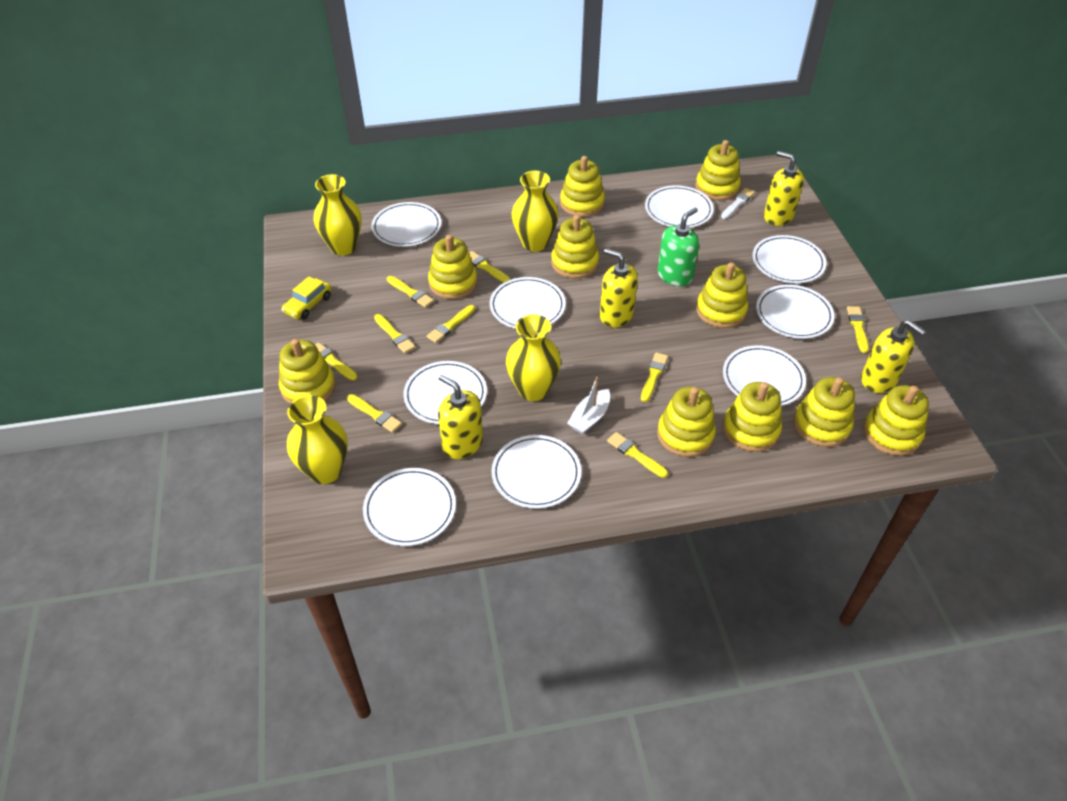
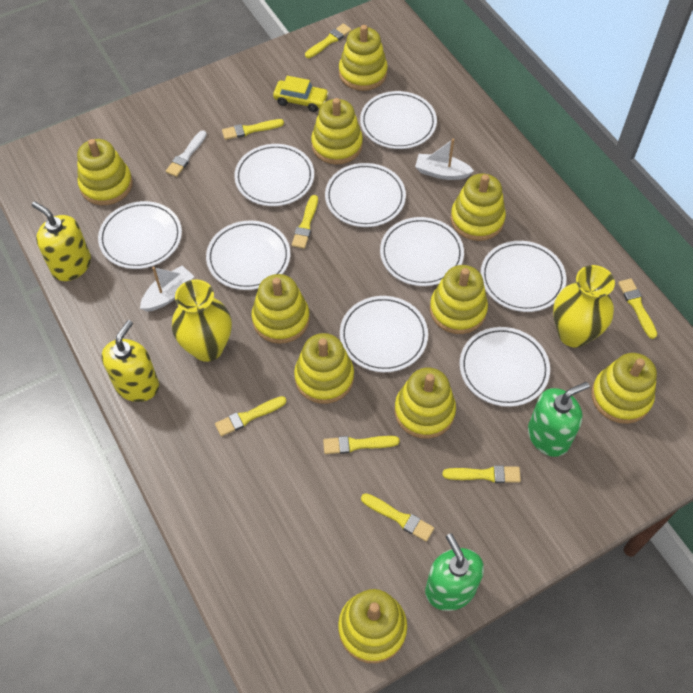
green soap dispenser: [658,208,699,286] = 1 -> [425,533,484,611] [528,382,589,457] = 2
white boat: [567,377,610,434] = 1 -> [140,266,194,312] [415,139,474,180] = 2
yellow brush: [315,342,358,380] [347,394,402,433] [374,314,415,353] [387,276,434,308] [427,305,475,343] [469,251,510,282] [607,432,668,478] [641,352,668,402] [847,306,869,353] = 9 -> [215,396,286,436] [222,119,284,140] [292,195,318,249] [305,24,352,58] [323,436,400,454] [361,493,434,542] [442,465,521,483] [618,279,657,339] = 8
yellow soap dispenser: [438,375,483,459] [600,249,638,328] [764,151,804,226] [861,320,926,393] = 4 -> [32,201,91,281] [102,320,159,402] = 2
yellow vase: [287,395,348,484] [314,174,361,256] [506,314,561,401] [512,171,559,252] = 4 -> [172,279,232,362] [553,265,615,347] = 2

